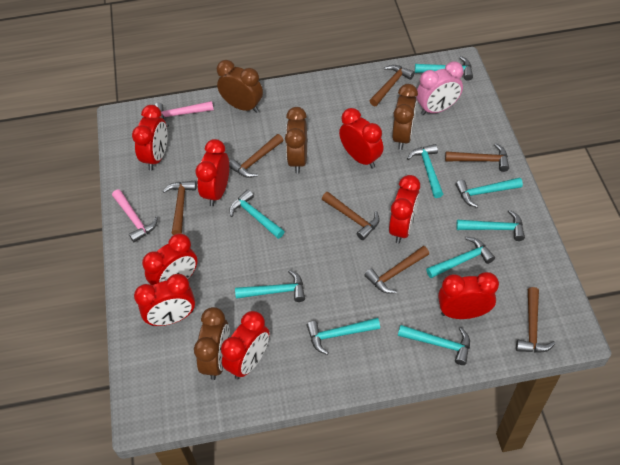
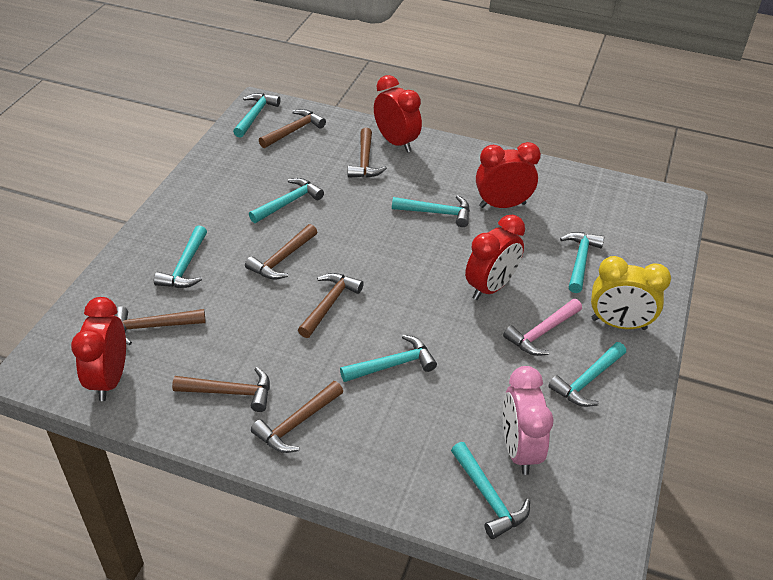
brown clock: [194,307,230,380] [217,60,263,113] [285,107,307,174] [392,84,418,150] = 4 -> none = 0
pink hammer: [112,189,158,242] [155,101,214,127] = 2 -> [503,299,582,356] = 1
red clock: [132,105,168,171] [134,274,195,326] [142,233,198,285] [196,139,229,206] [221,311,269,379] [339,108,384,169] [389,175,420,244] [438,272,499,319] = 8 -> [71,297,126,401] [374,75,422,153] [465,215,525,300] [476,142,541,208] = 4
turquoise hammer: [229,189,285,239] [235,270,305,302] [306,318,380,355] [398,325,470,365] [407,144,443,198] [415,56,473,81] [426,237,495,278] [456,177,523,208] [456,210,525,241] = 9 -> [154,225,207,288] [233,93,281,138] [249,178,324,223] [340,335,437,382] [392,195,470,227] [451,442,530,539] [548,342,626,407] [560,232,604,293] = 8
yellow clock: none = 0 -> [591,256,671,330] = 1

